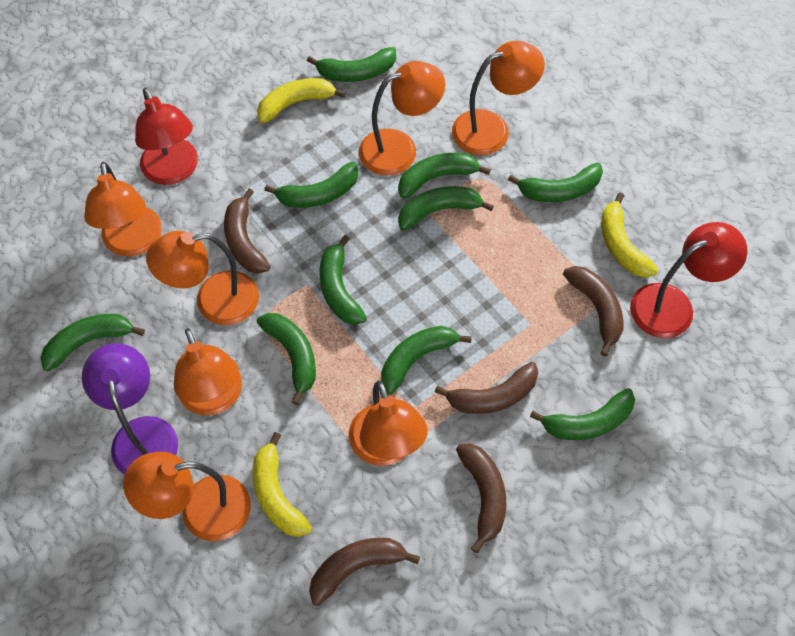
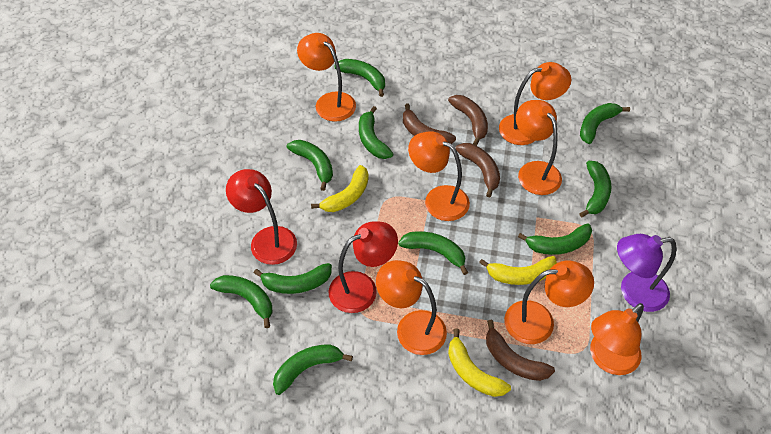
brown banana: [224,188,270,274] [309,538,420,606] [435,362,538,414] [456,443,506,553] [563,266,623,357] = 5 -> [403,103,456,144] [448,95,488,146] [456,143,500,198] [486,320,555,381] = 4

